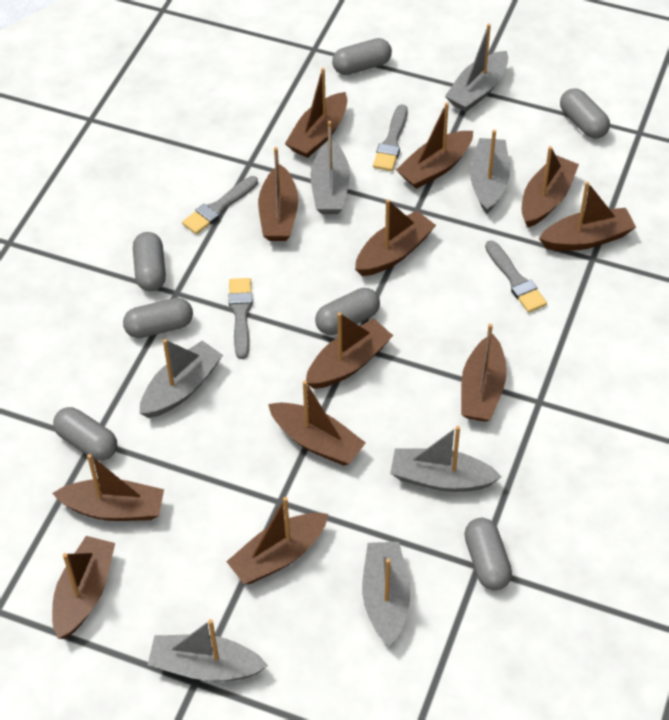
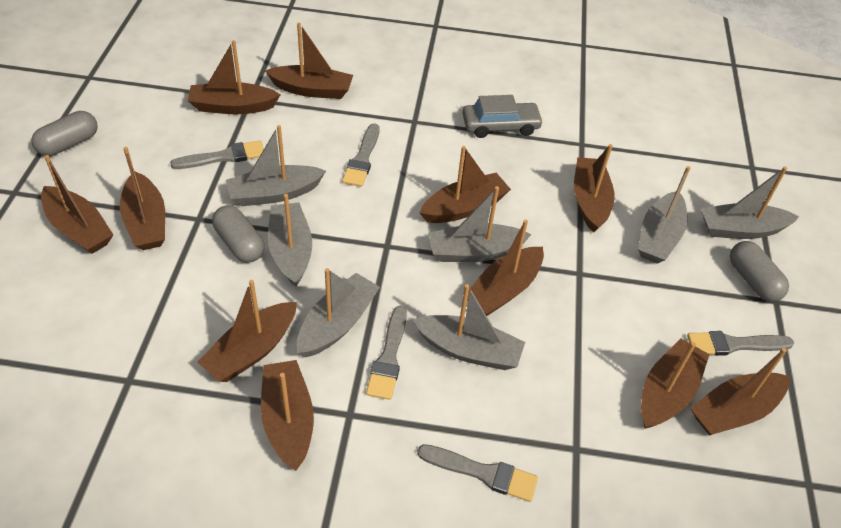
brown boat: [52,454,164,521] [52,536,115,639] [226,497,328,584] [258,147,298,241] [268,381,366,466] [285,68,347,158] [306,312,393,389] [355,199,436,276] [396,102,473,189] [461,324,507,422] [522,146,579,227] [539,182,636,251] = 12 -> [41,155,114,254] [120,147,165,250] [188,40,281,114] [198,280,297,382] [261,360,314,471] [265,23,353,99] [419,146,511,223] [467,220,544,316] [574,144,614,233] [641,339,710,429] [690,348,790,436] = 11
grey brush: [182,176,258,234] [229,278,253,359] [373,104,408,171] [485,240,547,313] = 4 -> [170,140,264,169] [342,124,379,187] [366,306,407,400] [417,444,538,502] [687,331,794,356] = 5
grey capsule: [53,407,117,461] [123,298,193,338] [133,232,166,292] [315,288,380,335] [332,38,392,75] [464,518,512,590] [560,88,610,139] = 7 -> [31,111,98,156] [212,205,264,263] [730,241,789,302] = 3
grey car: none = 0 -> [462,95,543,138] = 1

